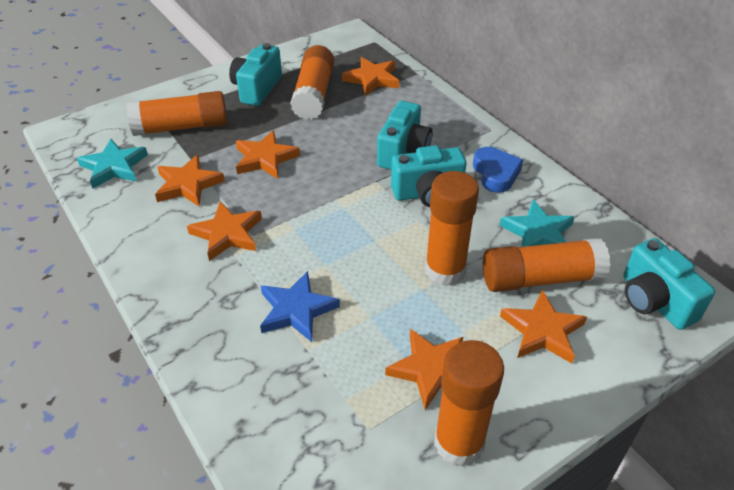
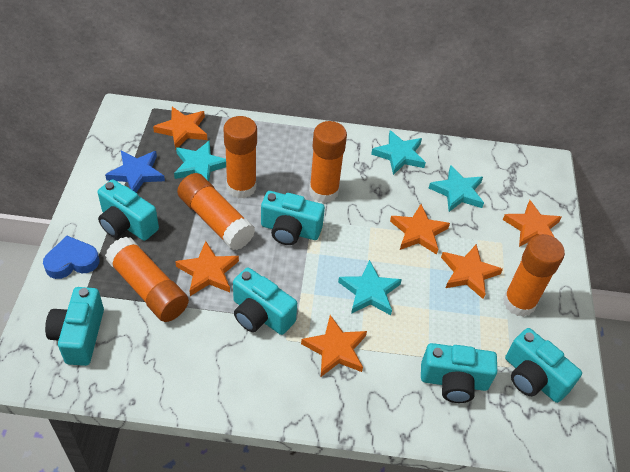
turquoise camera: [229,43,282,106] [377,101,433,170] [391,145,467,207] [623,238,715,330] = 4 -> [45,287,104,366] [98,179,159,241] [233,268,297,335] [261,191,325,245] [421,343,497,403] [505,328,582,403] = 6
turquoise star: [77,139,148,189] [499,200,575,247] = 2 -> [174,140,226,181] [338,260,402,315] [371,130,426,175] [429,165,484,212] = 4

